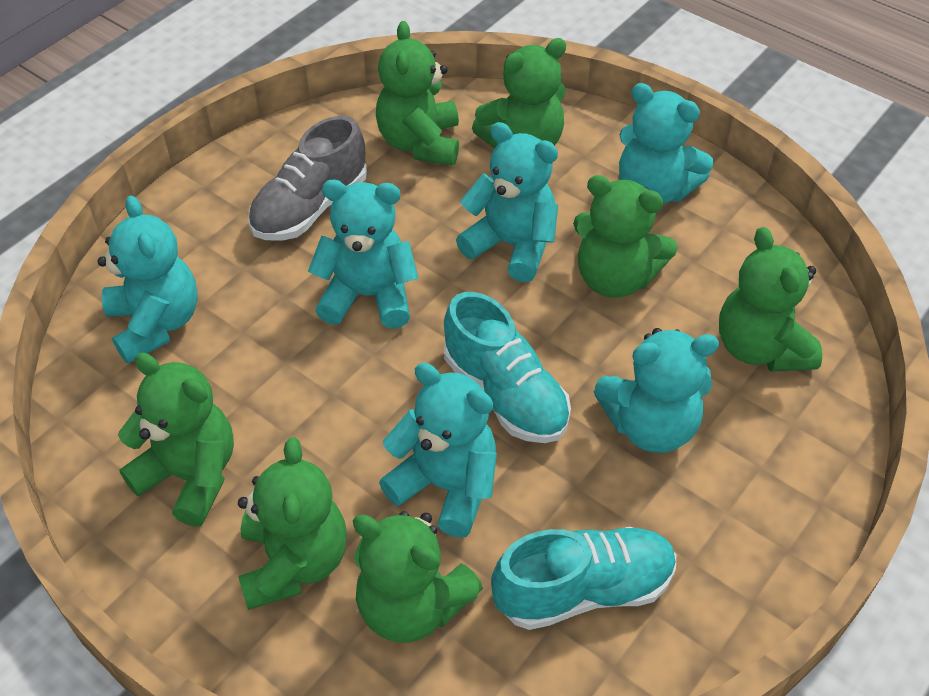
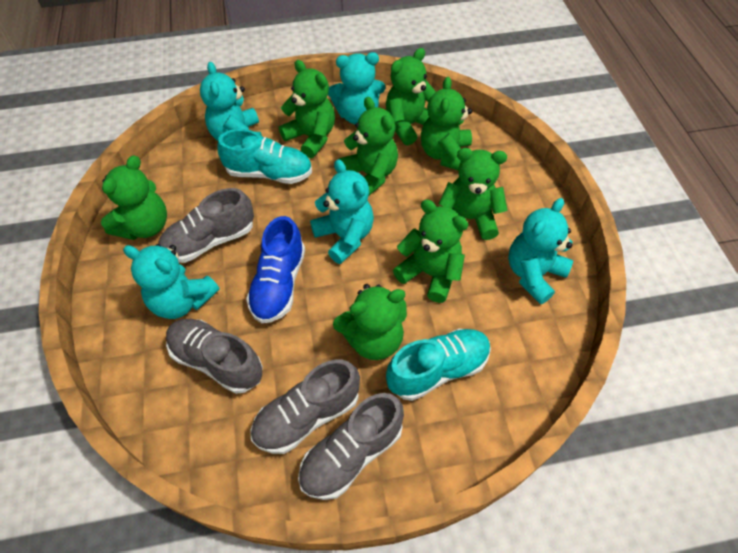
blue shoe: none = 0 -> [246,216,305,323] = 1
green teddy bear: [118,353,234,527] [238,437,347,610] [353,511,483,643] [376,21,459,166] [472,38,566,148] [573,175,678,298] [719,227,822,372] = 7 -> [101,155,167,240] [279,60,335,158] [333,284,407,360] [339,97,398,195] [386,48,436,145] [393,199,468,303] [421,77,472,170] [439,148,508,240] = 8
grey shoe: [248,116,367,241] = 1 -> [158,188,254,263] [166,319,263,394] [250,360,360,454] [298,393,404,500] = 4
turquoise teddy bear: [97,195,198,364] [308,180,418,329] [379,363,497,538] [456,122,558,282] [594,328,719,453] [619,83,714,204] = 6 -> [123,244,219,319] [200,62,262,141] [310,159,374,264] [328,52,385,124] [508,198,573,304] = 5

